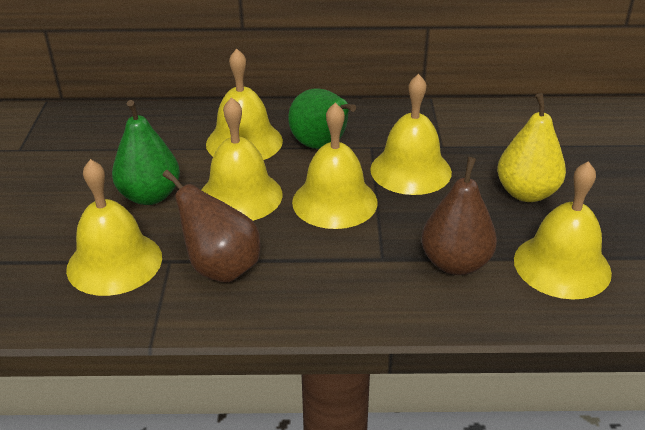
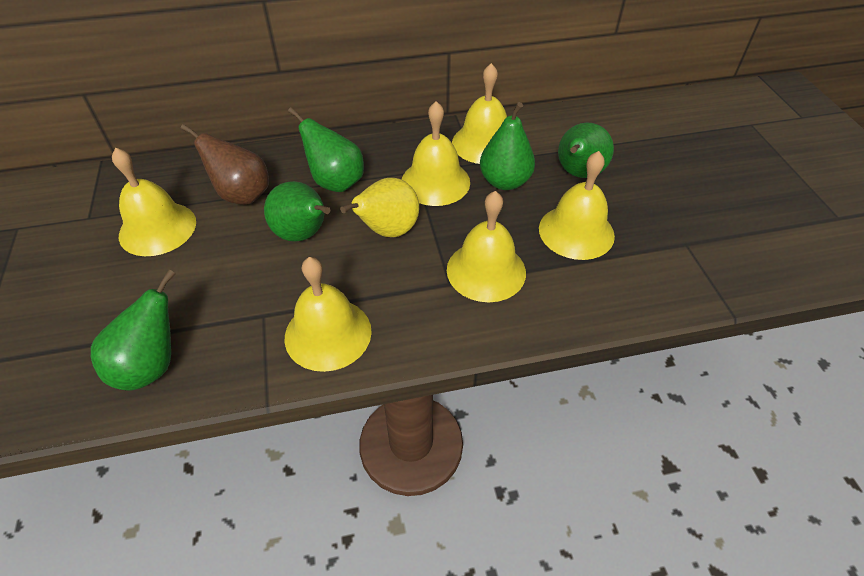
brown pear: [162,170,261,283] [421,157,497,275] = 2 -> [181,124,269,205] = 1
green pear: [112,100,180,205] [288,88,356,149] = 2 -> [91,269,175,391] [264,181,331,242] [288,107,364,192] [480,102,535,190] [558,123,614,178] = 5

